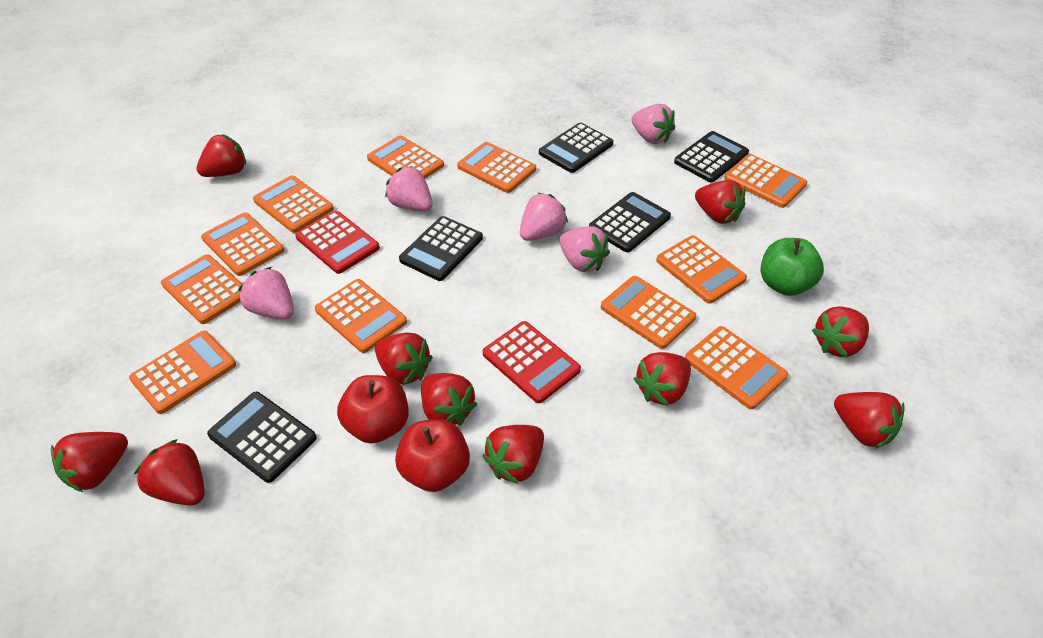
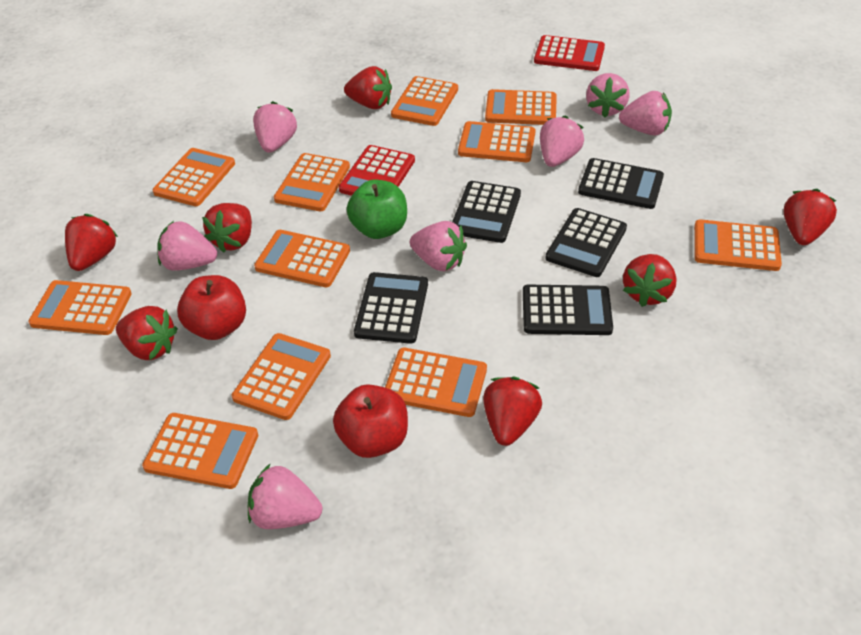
pink strawberry: [238,267,294,320] [385,166,432,212] [520,193,568,241] [559,226,610,272] [632,104,675,144] = 5 -> [157,221,217,271] [248,463,323,529] [253,101,297,153] [410,221,467,271] [540,116,584,167] [586,73,629,118] [619,91,672,136] = 7
red strawberry: [51,432,128,492] [134,439,204,505] [196,134,246,177] [375,332,433,385] [421,373,477,426] [482,425,544,484] [634,352,691,406] [695,180,745,224] [812,306,869,358] [834,392,905,449] = 10 -> [65,214,118,271] [116,306,178,360] [202,203,252,253] [344,66,392,109] [483,377,542,446] [623,254,677,307] [784,189,837,245] = 7

